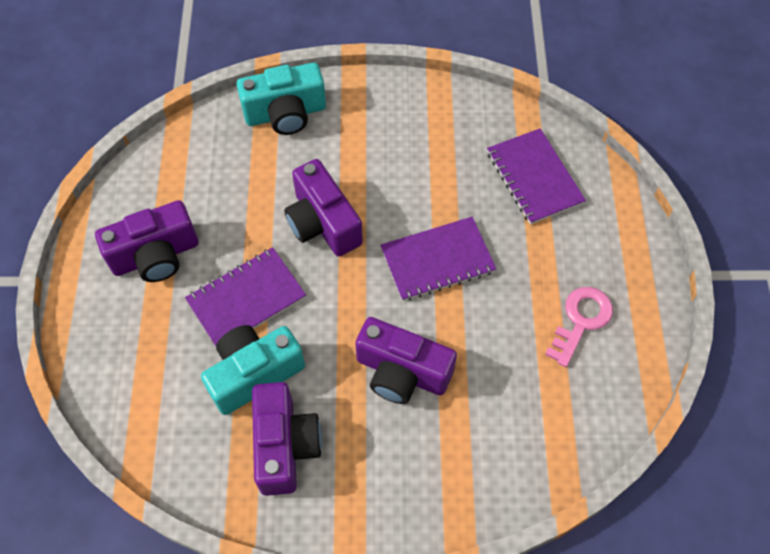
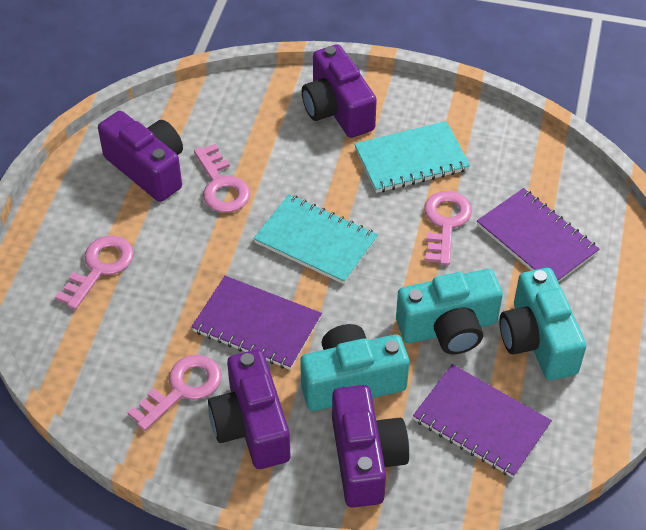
pink key: [545,287,613,367] = 1 -> [55,235,134,310] [128,355,222,431] [194,144,250,213] [424,191,472,265] = 4
turquoise camera: [201,325,305,415] [236,63,326,135] = 2 -> [300,324,409,411] [396,269,503,354] [499,268,586,380] = 3
turquoise notebook: none = 0 -> [253,194,378,284] [354,121,470,193] = 2

